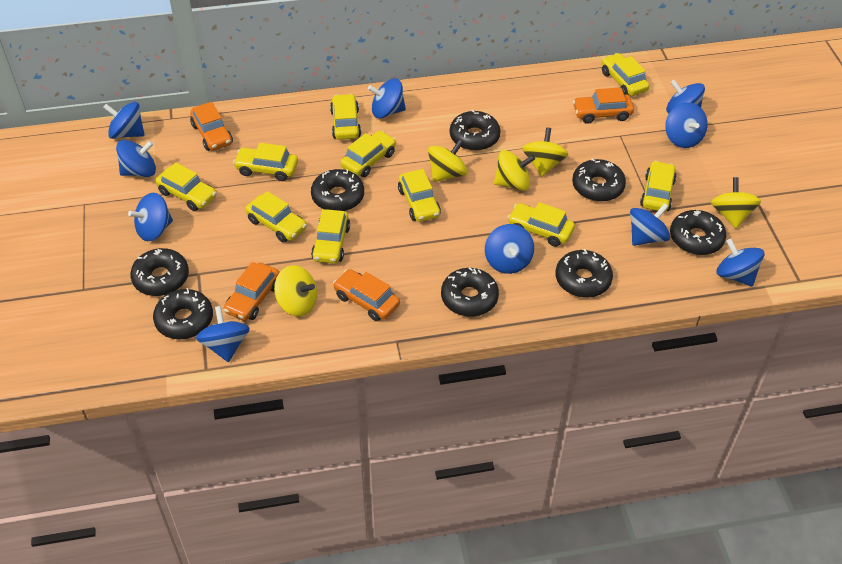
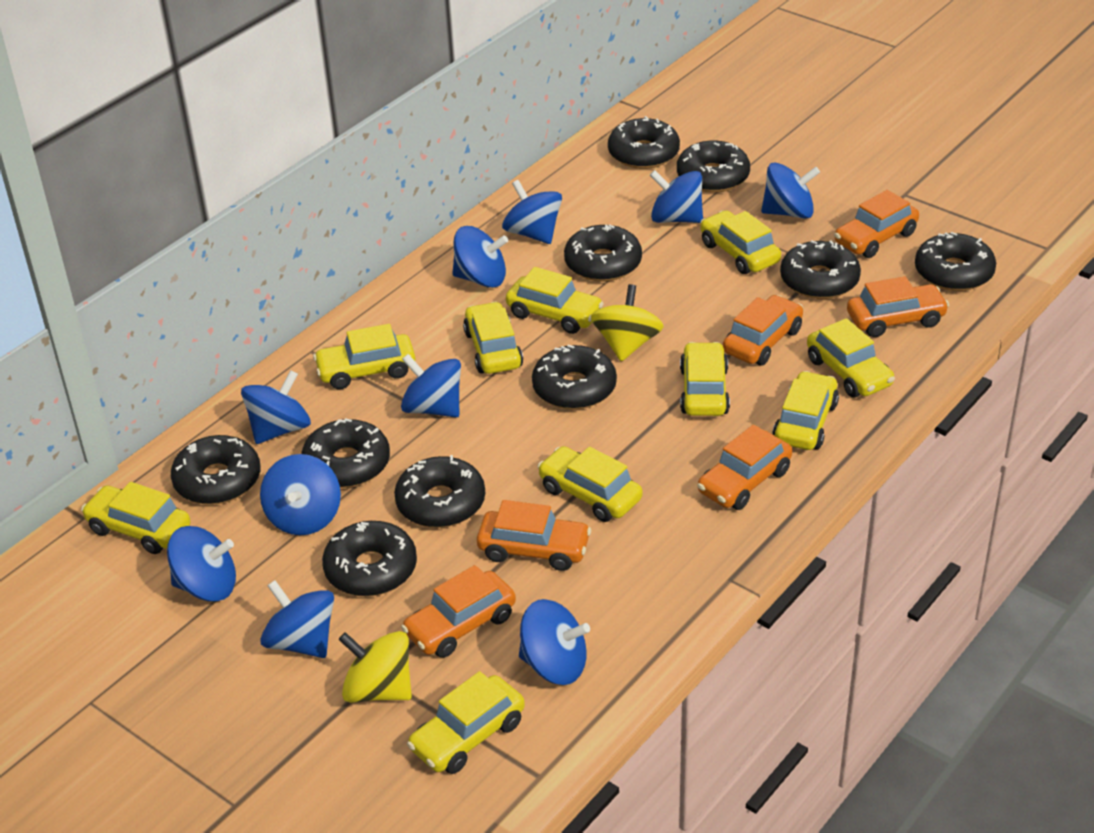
black donut: [130,248,189,296] [153,288,213,339] [311,169,364,211] [441,267,499,317] [450,110,500,151] [555,249,613,298] [572,158,626,202] [670,210,726,255] = 8 -> [171,435,260,505] [301,418,390,488] [322,521,417,597] [394,455,485,528] [532,345,617,410] [564,225,642,282] [608,116,680,169] [677,141,750,192] [780,240,861,299] [915,232,996,291] = 10
orange car: [190,102,233,151] [224,262,280,321] [333,269,400,321] [573,87,634,124] = 4 -> [401,565,516,658] [477,500,591,571] [697,424,792,510] [723,295,803,365] [834,190,919,258] [847,276,949,337] = 6
yellow spinning top: [274,265,317,317] [428,139,467,182] [494,150,535,191] [522,127,568,177] [711,177,761,228] = 5 -> [339,631,412,703] [591,284,663,361] = 2

